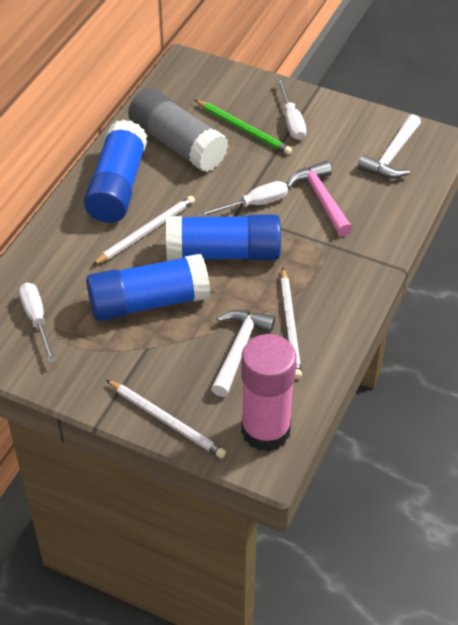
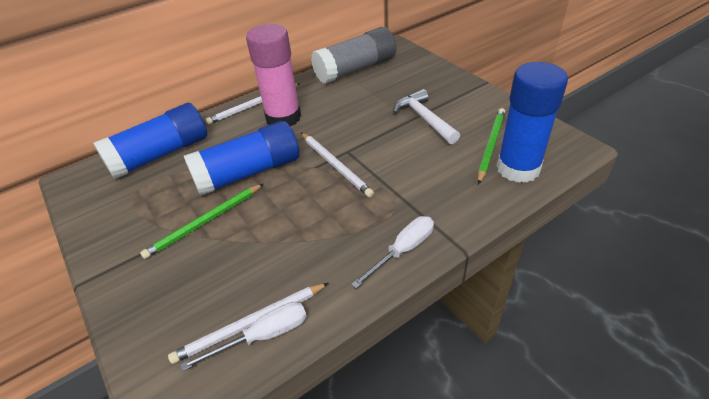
green pencil: [195,100,292,155] = 1 -> [140,184,263,259] [478,108,505,184] = 2
pink hammer: [287,161,352,236] = 1 -> none = 0
white hammer: [211,310,275,397] [358,114,421,178] = 2 -> [393,89,460,144] = 1
white screwdriver: [19,283,56,363] [198,181,288,217] [277,78,306,140] = 3 -> [180,302,307,371] [351,216,434,288] = 2

